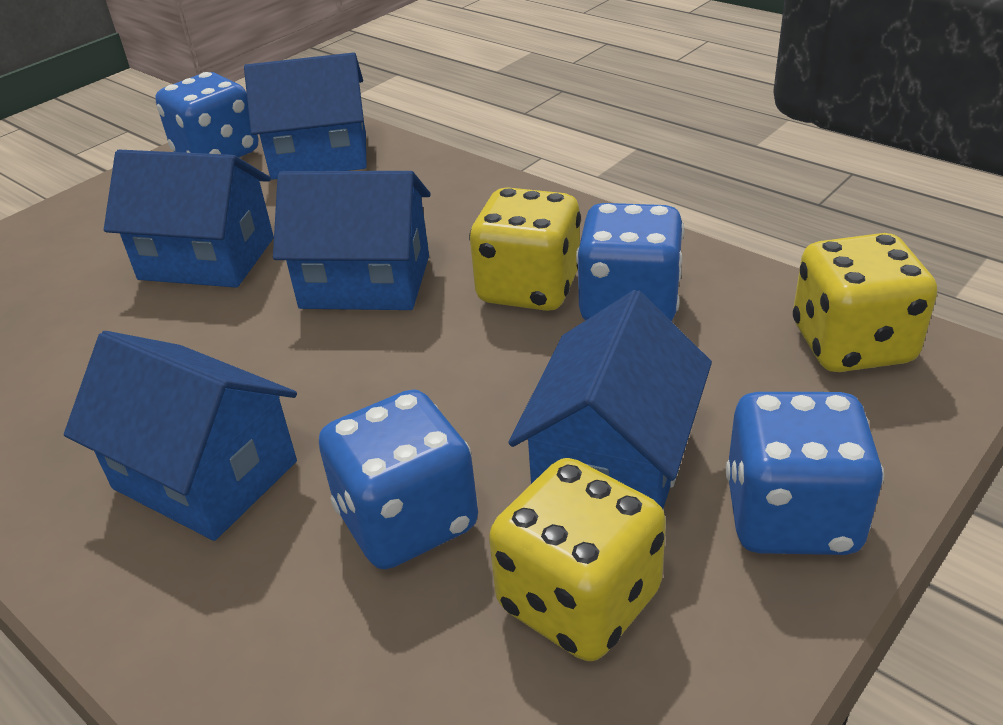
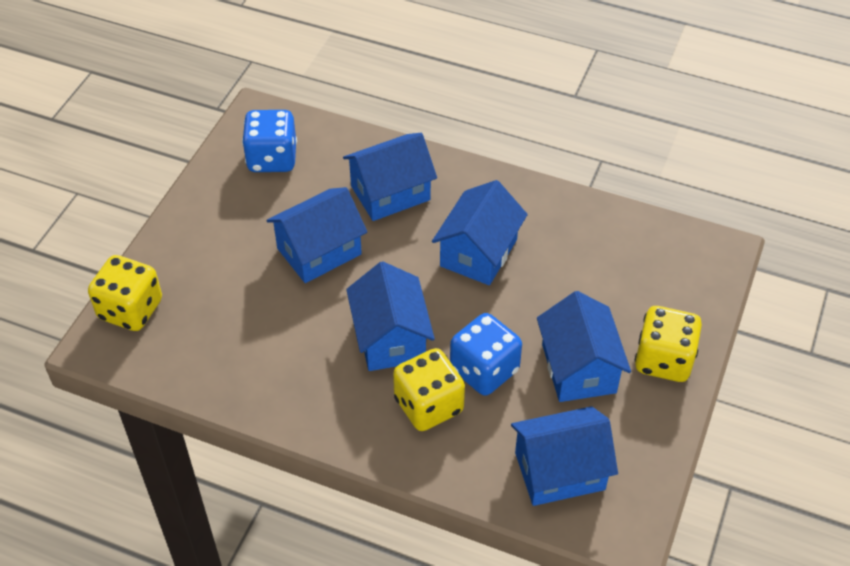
blue dice: [155,72,258,157] [319,390,478,569] [576,203,684,322] [726,392,884,555] = 4 -> [242,110,297,172] [450,313,522,396] = 2
blue house: [64,331,297,541] [104,150,274,288] [244,52,367,180] [273,171,431,310] [508,290,712,509] = 5 -> [266,187,367,283] [343,133,437,221] [346,261,435,371] [432,180,528,285] [511,406,618,506] [537,291,631,402] = 6

